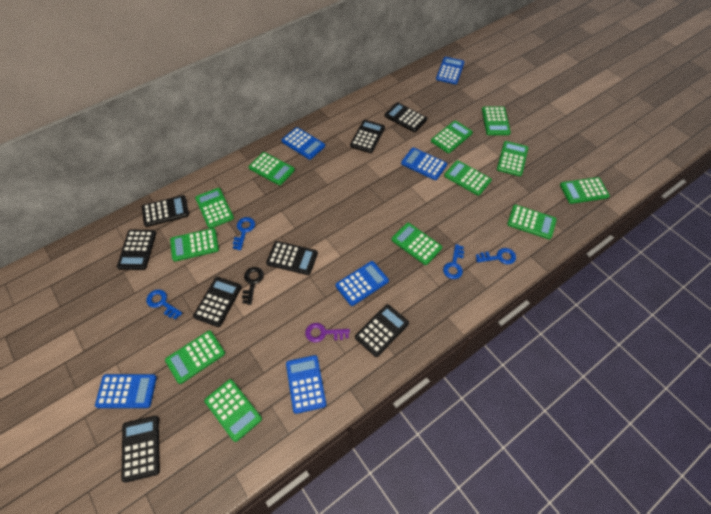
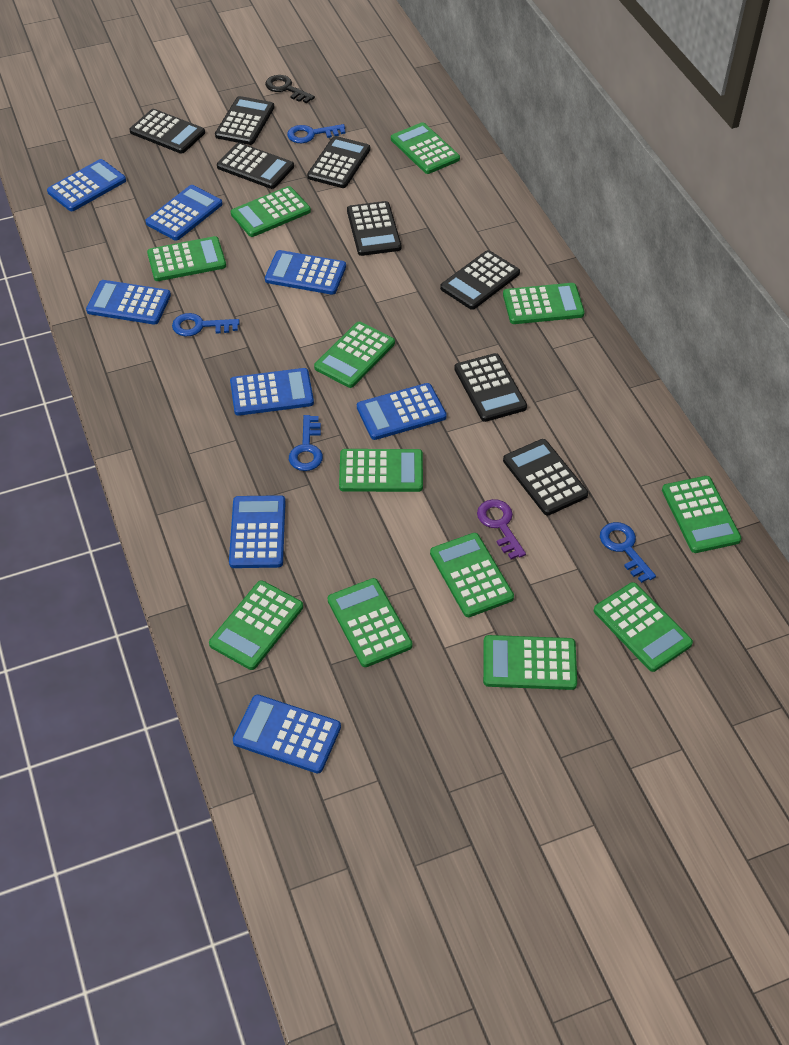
blue calculator: [95,374,157,408] [281,127,325,160] [286,355,326,414] [335,261,389,306] [401,148,447,180] [436,57,465,84] = 6 -> [47,159,126,211] [86,280,171,325] [145,185,222,241] [229,495,286,568] [230,368,314,416] [233,694,341,773] [265,250,346,295] [357,383,447,440] = 8

